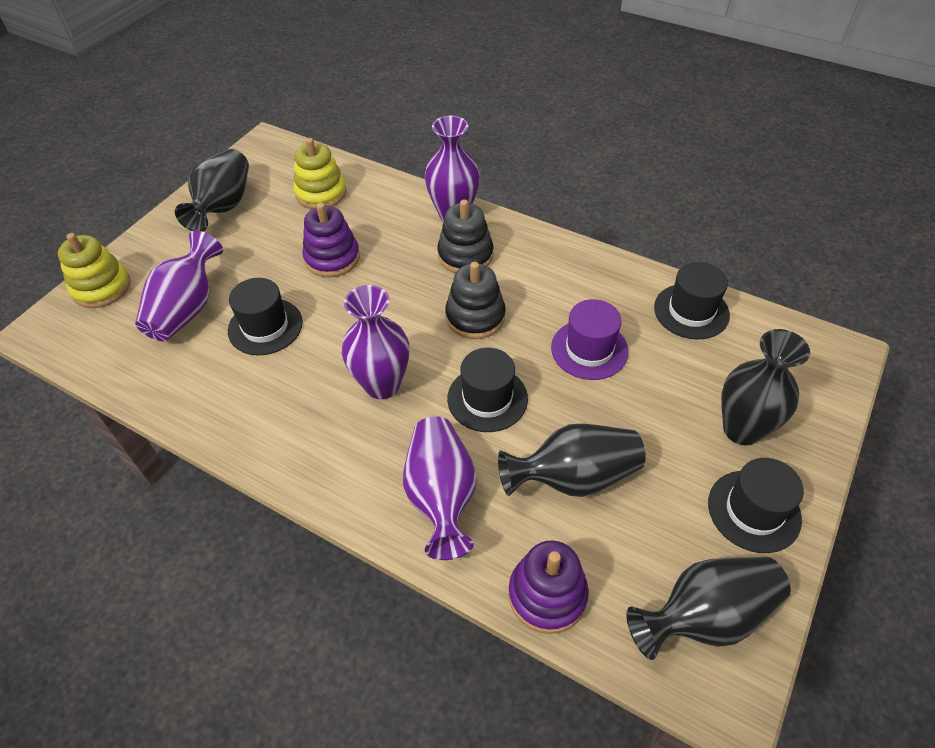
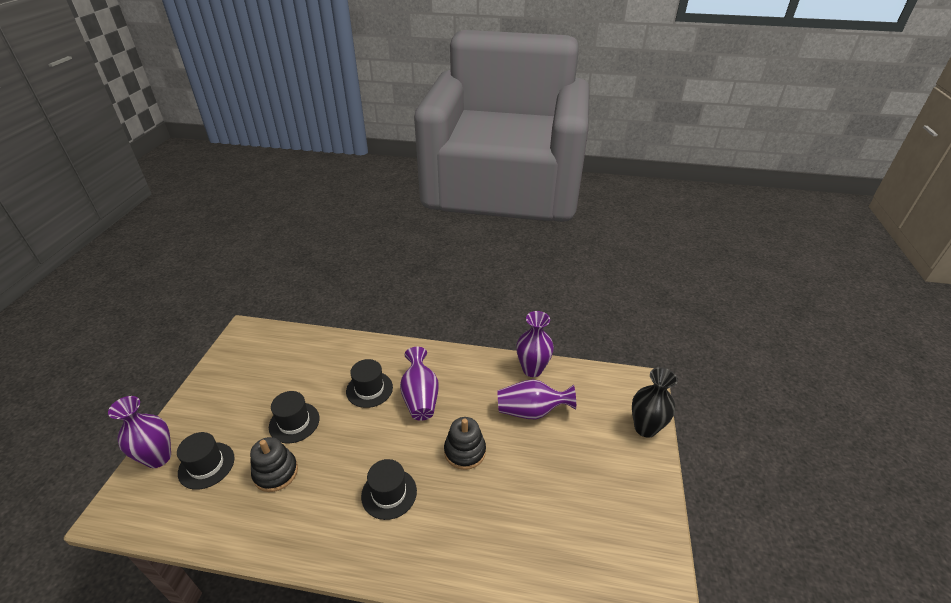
black vase: [175,149,249,232] [498,423,646,497] [626,557,791,660] [722,329,810,445] = 4 -> [632,367,678,438] = 1
purple hat: [551,299,629,380] = 1 -> none = 0
purple stacking toy: [302,203,360,278] [508,540,589,634] = 2 -> none = 0
yellow stacking toy: [58,233,131,308] [293,138,347,209] = 2 -> none = 0

